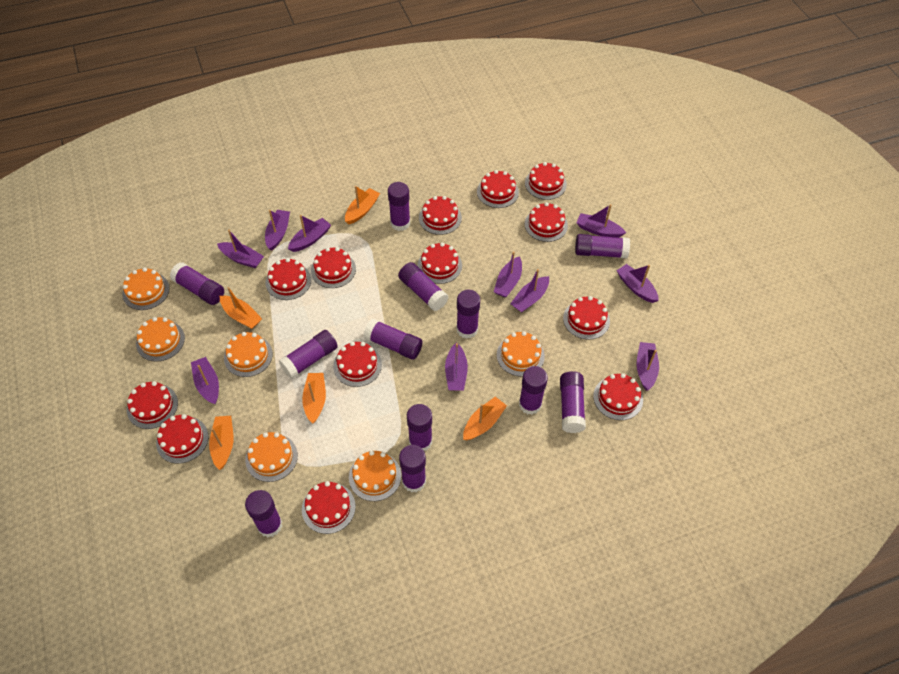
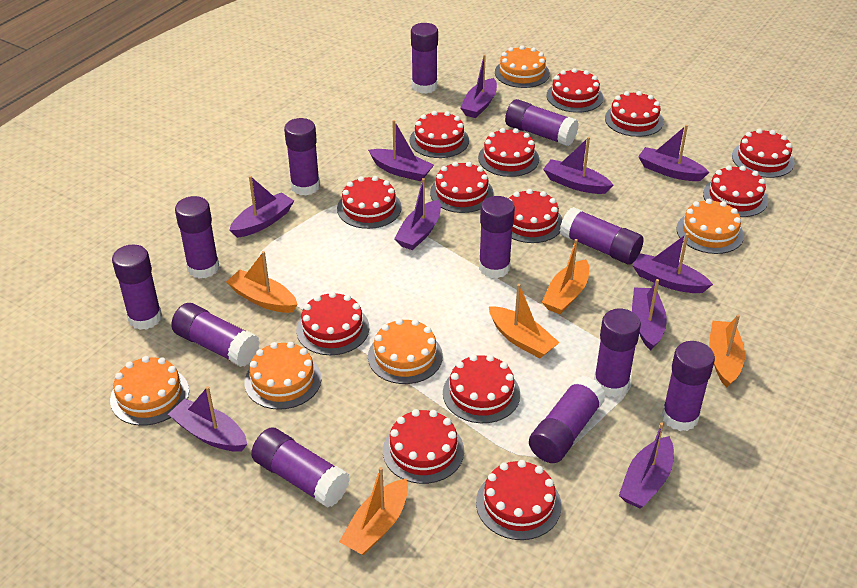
orange cake: [123,268,170,310] [136,317,185,362] [224,332,273,377] [245,432,298,482] [349,450,401,501] [497,331,545,377] = 6 -> [110,356,189,426] [244,342,321,410] [368,318,443,384] [495,45,550,88] [677,199,744,254] = 5

